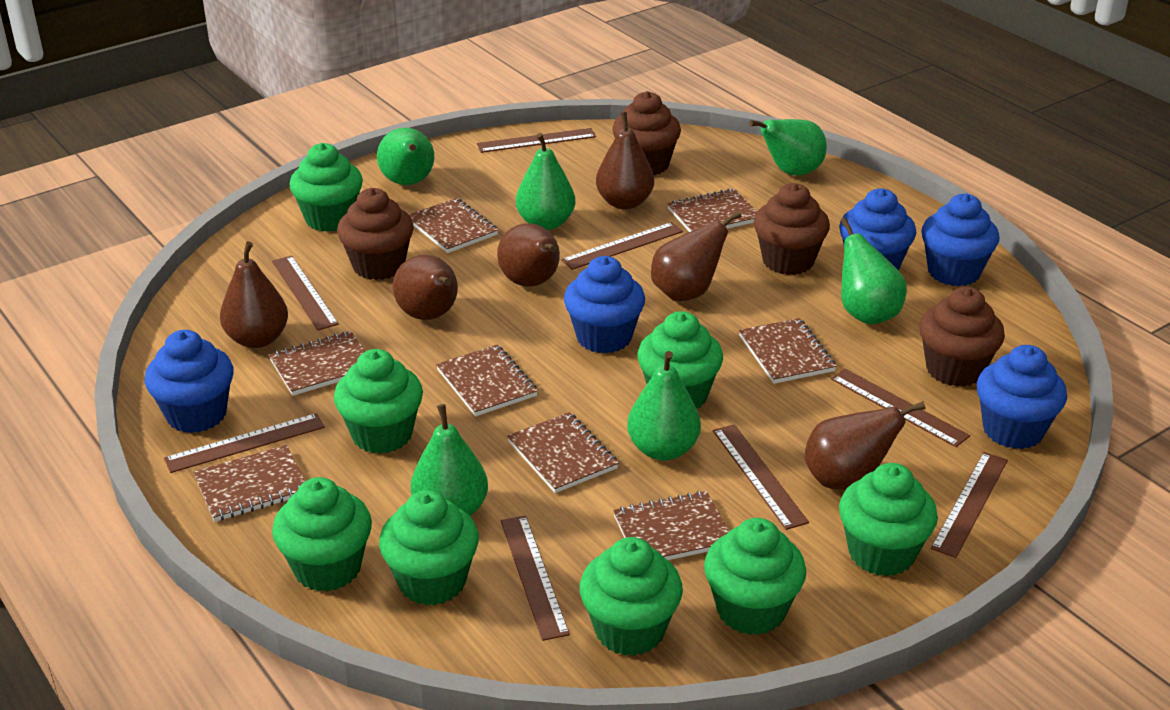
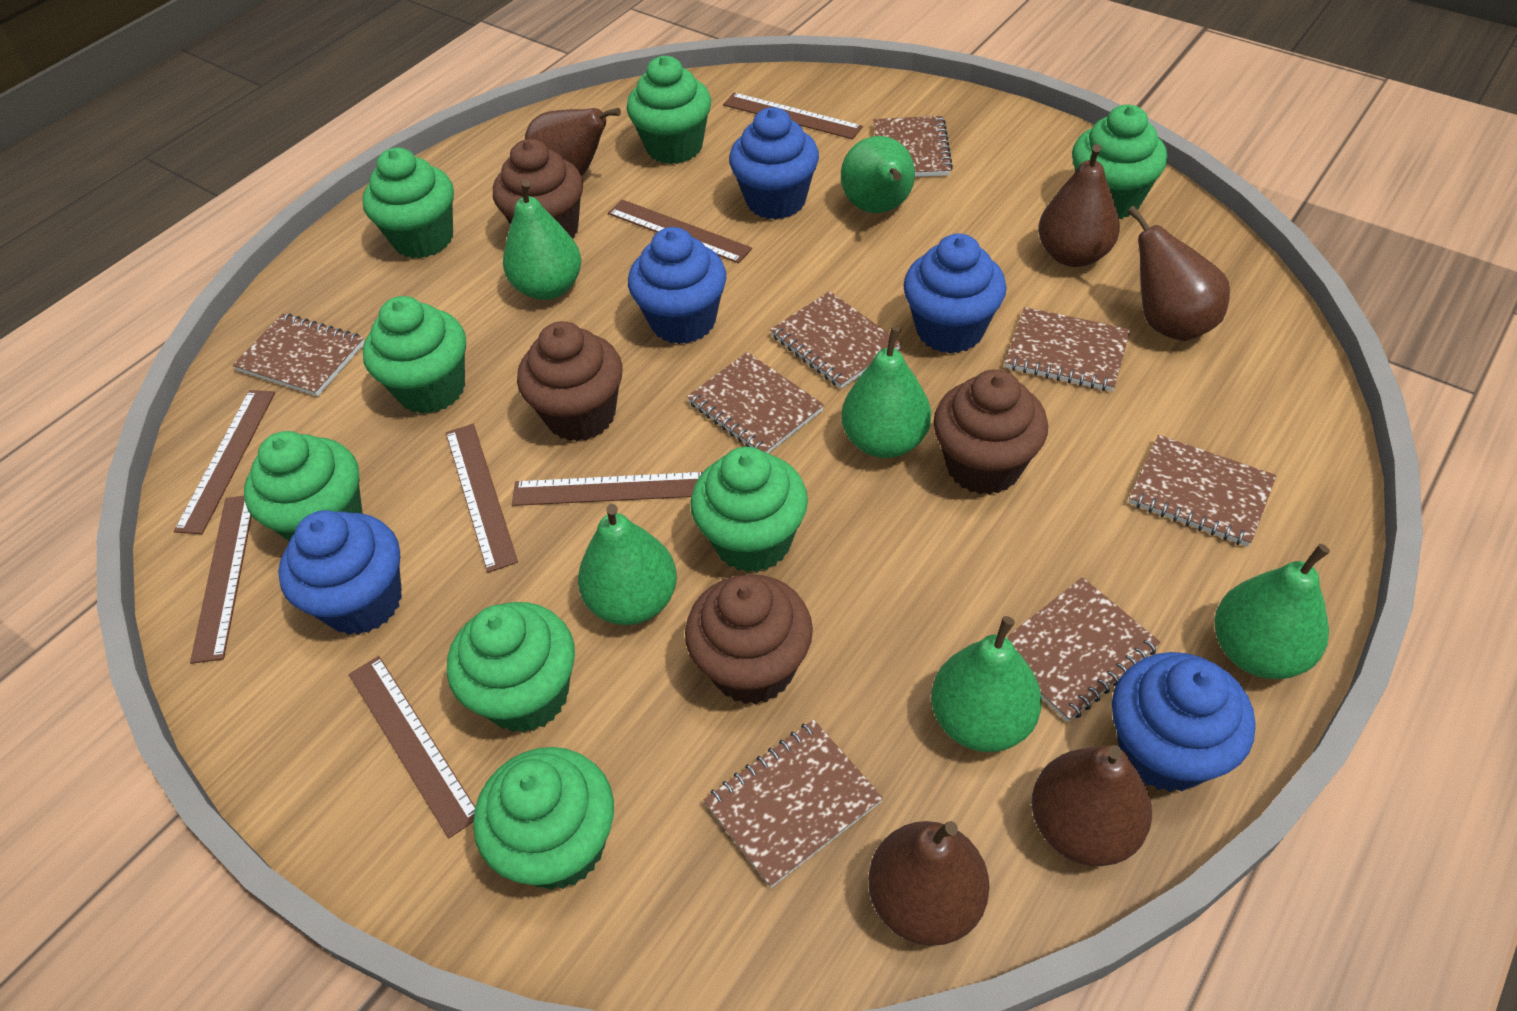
brown pear: [220,241,288,348] [393,255,458,320] [497,223,560,287] [596,112,654,209] [651,211,741,301] [804,401,926,490] = 6 -> [525,108,621,176] [868,821,989,946] [1032,745,1152,866] [1038,144,1120,267] [1127,206,1230,341] = 5
brown ruler: [164,413,325,473] [272,256,339,330] [477,128,596,153] [501,515,570,641] [561,222,683,270] [713,424,809,530] [831,369,970,447] [931,452,1008,558] = 8 -> [174,390,275,534] [190,496,252,664] [349,656,475,838] [446,424,518,573] [512,472,703,506] [608,199,752,263] [723,93,863,139] = 7

